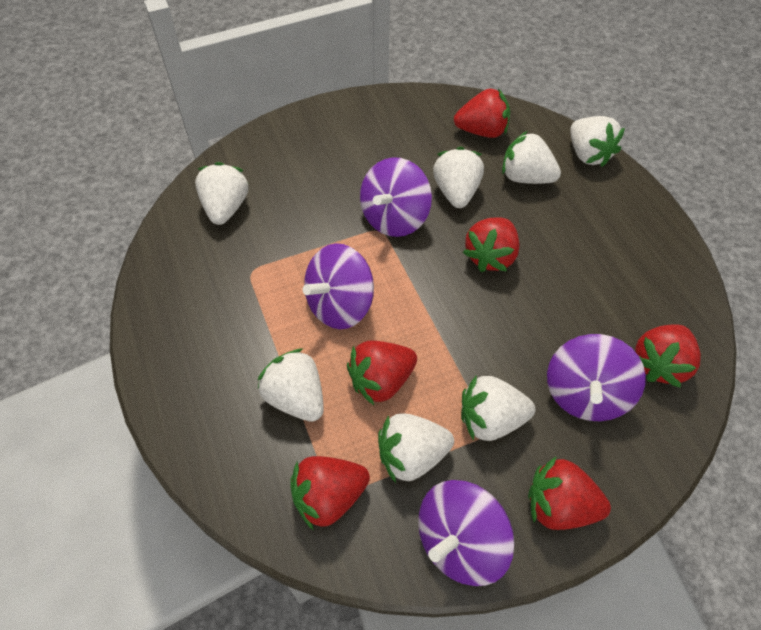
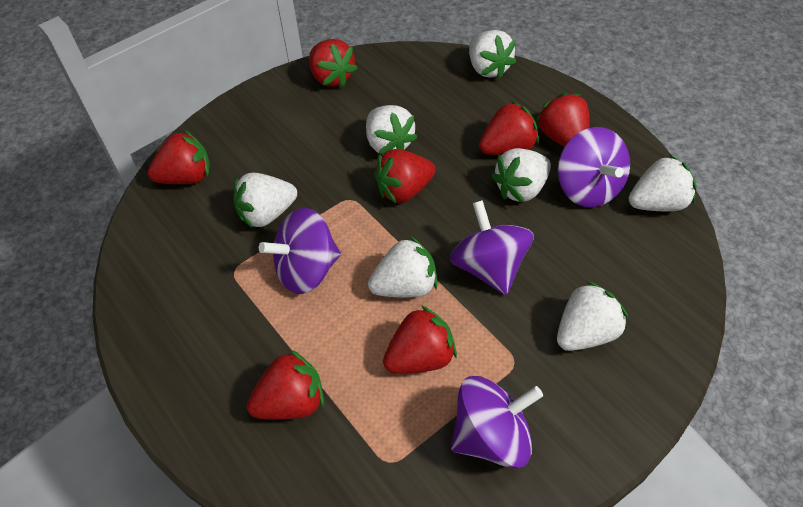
red strawberry: [291,456,370,530] [347,340,417,405] [454,88,510,138] [463,217,520,272] [528,456,611,530] [635,324,701,388] = 6 -> [148,130,210,184] [247,349,324,420] [309,39,358,87] [374,149,436,203] [383,305,457,374] [479,101,539,155] [536,93,589,147] = 7

